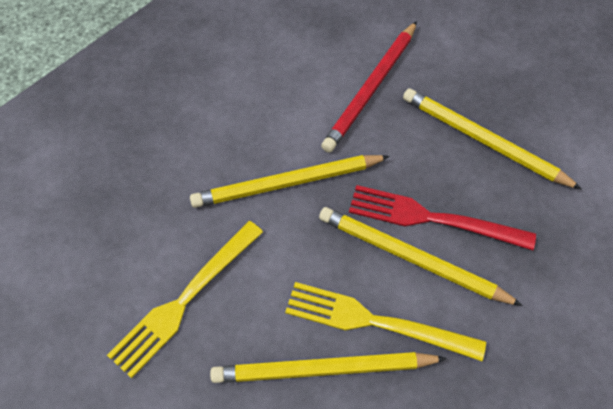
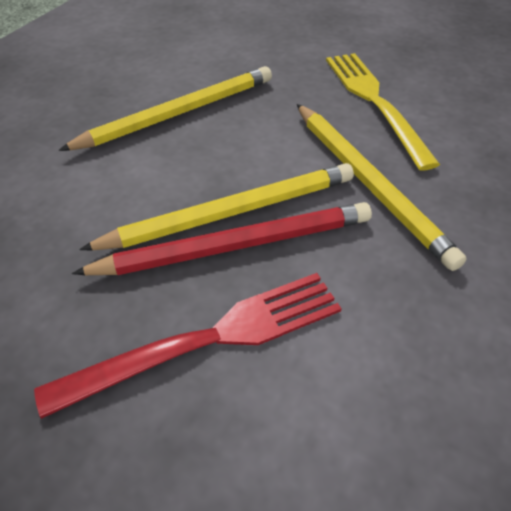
yellow fork: [107,221,263,379] [285,282,486,361] = 2 -> [326,53,440,170] = 1
yellow pencil: [190,155,390,208] [210,352,447,383] [319,207,523,306] [403,89,582,189] = 4 -> [59,66,272,151] [79,163,354,250] [297,104,467,271] = 3

